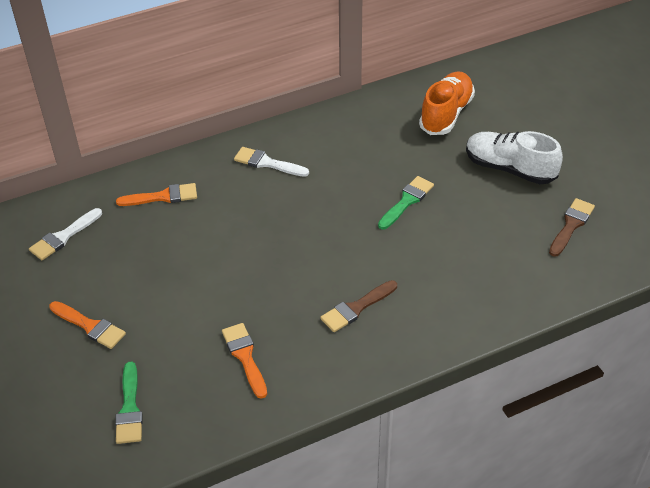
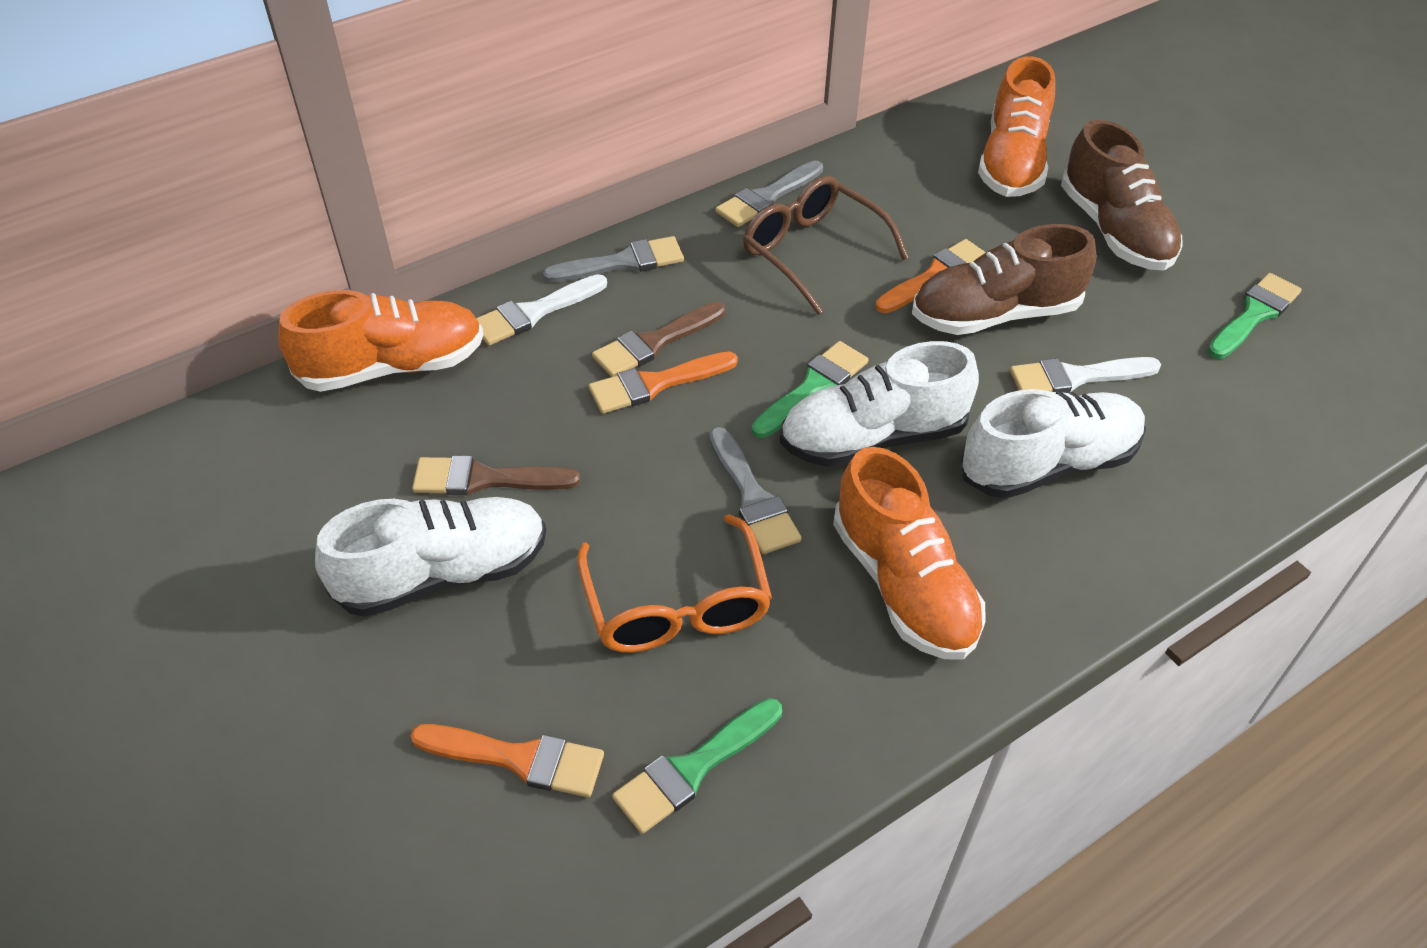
brown glasses: none = 0 -> [743,176,909,315] = 1
brown shoe: none = 0 -> [912,224,1096,335] [1061,120,1183,271] = 2
green brush: [115,362,143,444] [378,176,434,229] = 2 -> [612,698,782,834] [752,341,868,438] [1207,273,1302,359] = 3
grey brush: none = 0 -> [543,236,684,282] [709,427,802,554] [715,160,823,227] = 3
orange glasses: none = 0 -> [577,514,772,653] = 1
orange shoe: [419,71,475,135] = 1 -> [278,290,484,392] [833,447,985,659] [978,56,1055,197] = 3
white shoe: [466,131,563,184] = 1 -> [315,497,546,617] [780,341,979,467] [961,389,1146,499] = 3

